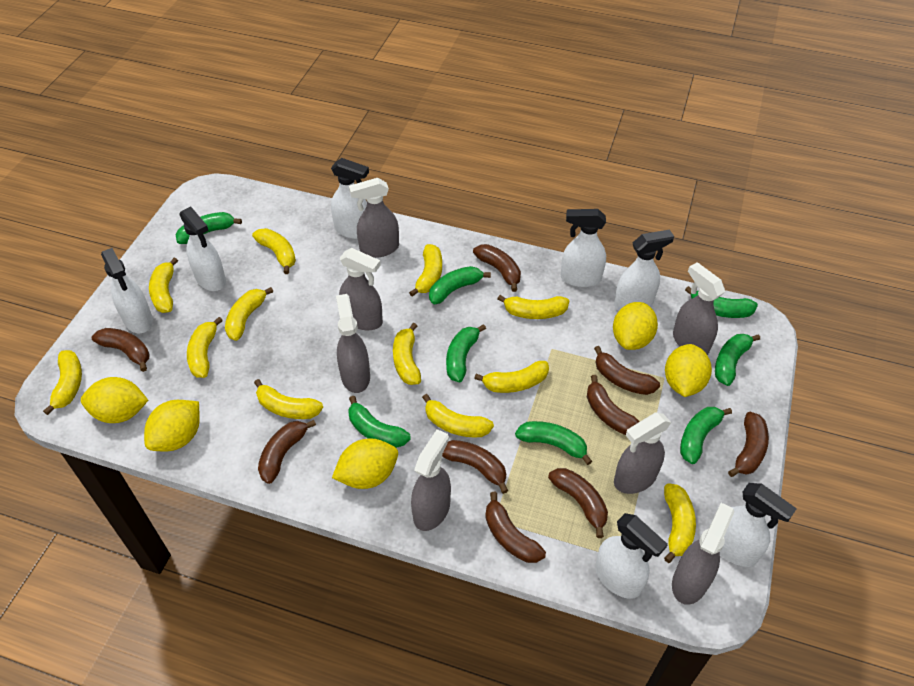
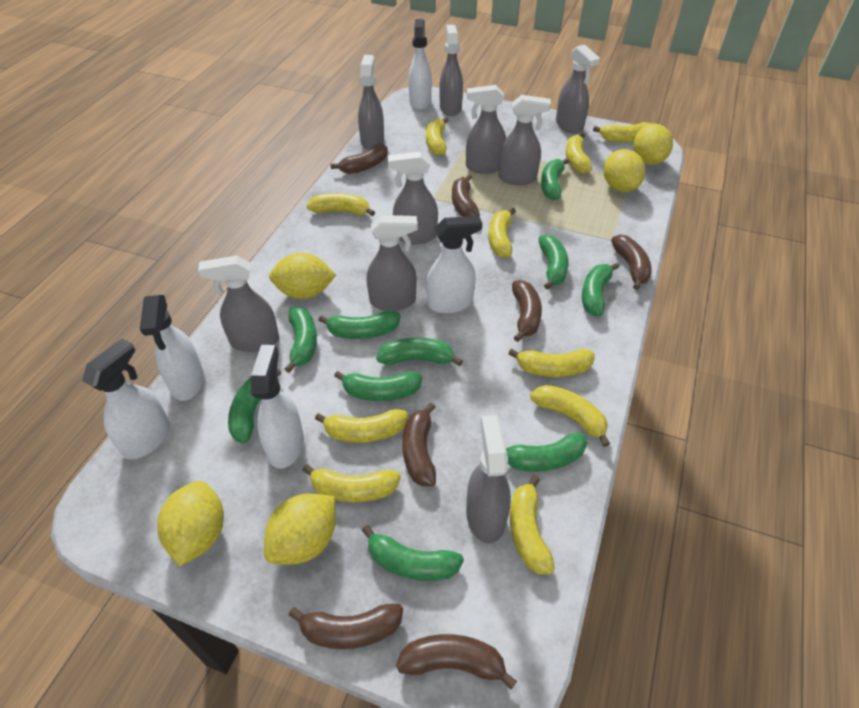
brown banana: [92,328,149,372] [258,420,316,484] [442,440,508,494] [473,244,521,292] [485,492,546,563] [548,468,608,538] [587,375,640,435] [594,346,660,395] [728,412,769,477] = 9 -> [289,604,403,649] [331,143,388,174] [396,634,517,689] [402,403,436,486] [452,174,480,217] [512,280,542,342] [611,235,652,290] = 7
green banana: [176,212,242,244] [348,396,411,448] [429,266,491,304] [446,324,486,382] [515,421,592,465] [680,407,732,464] [685,286,758,318] [715,334,760,386] = 8 -> [228,368,282,443] [285,307,317,373] [318,310,401,339] [334,371,423,401] [362,525,464,581] [376,338,463,366] [506,433,587,472] [538,234,569,289] [541,158,569,200] [582,262,619,316] = 10
grey spray bottle: [336,294,370,393] [339,248,383,330] [349,178,399,258] [411,429,451,531] [614,413,671,494] [672,503,734,605] [673,262,725,355] = 7 -> [198,256,279,352] [358,55,384,150] [367,215,418,311] [388,151,438,244] [439,25,463,116] [466,85,506,174] [466,415,511,543] [498,95,551,185] [556,44,600,134] = 9
white spray bottle: [101,248,153,333] [179,206,226,291] [331,158,369,239] [561,209,606,287] [595,513,668,599] [614,229,674,310] [720,483,797,567] = 7 -> [82,339,170,460] [140,295,204,401] [251,345,304,469] [408,19,432,110] [426,216,482,314] = 5
yellow banana: [43,350,82,415] [149,258,178,313] [187,317,223,378] [225,287,274,341] [252,228,296,274] [254,379,323,419] [393,323,421,385] [409,244,442,297] [422,394,494,437] [474,361,549,393] [497,295,569,319] [664,483,696,563] = 12 -> [303,464,401,502] [307,193,375,216] [315,409,408,443] [426,117,449,156] [488,208,516,258] [508,349,595,377] [510,475,555,575] [530,385,610,447] [566,133,592,174] [593,122,652,142] = 10

